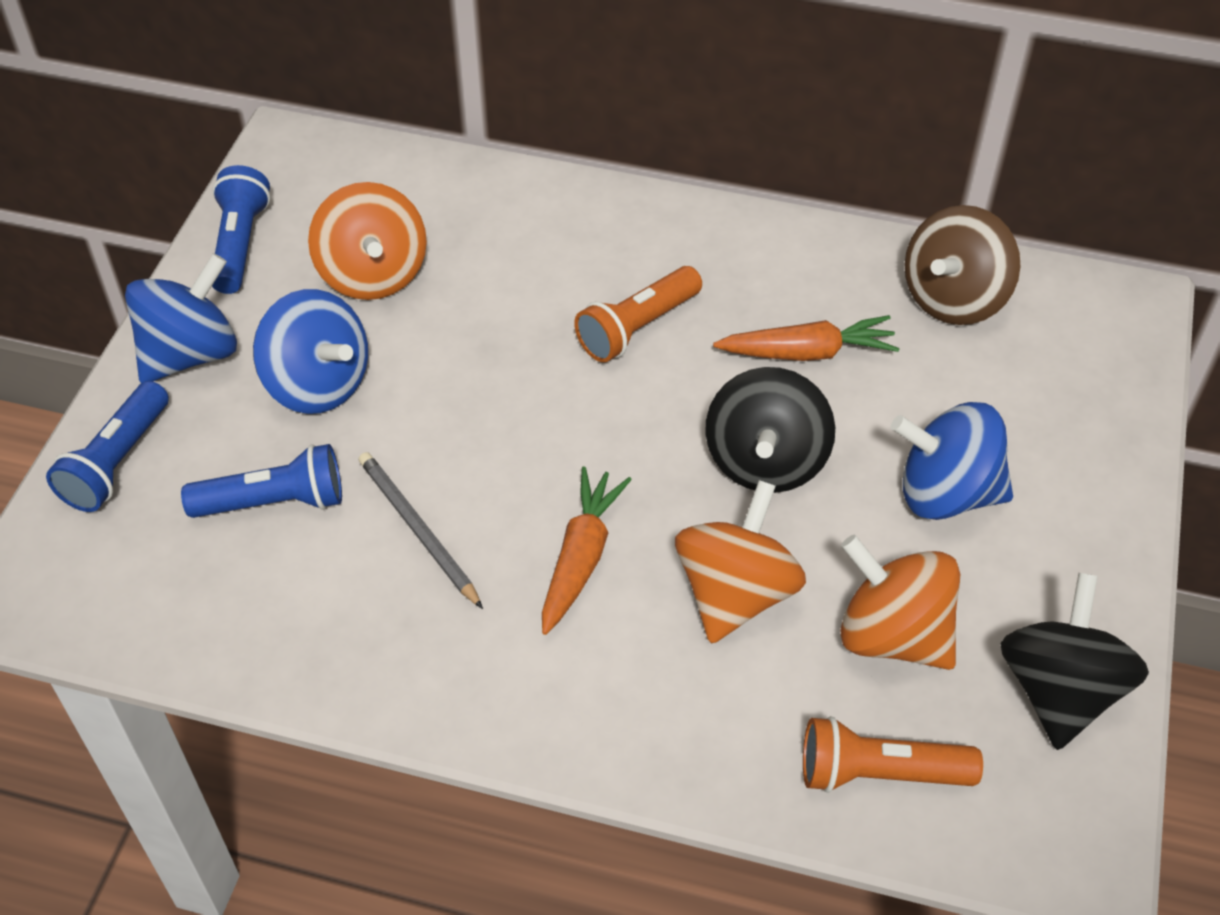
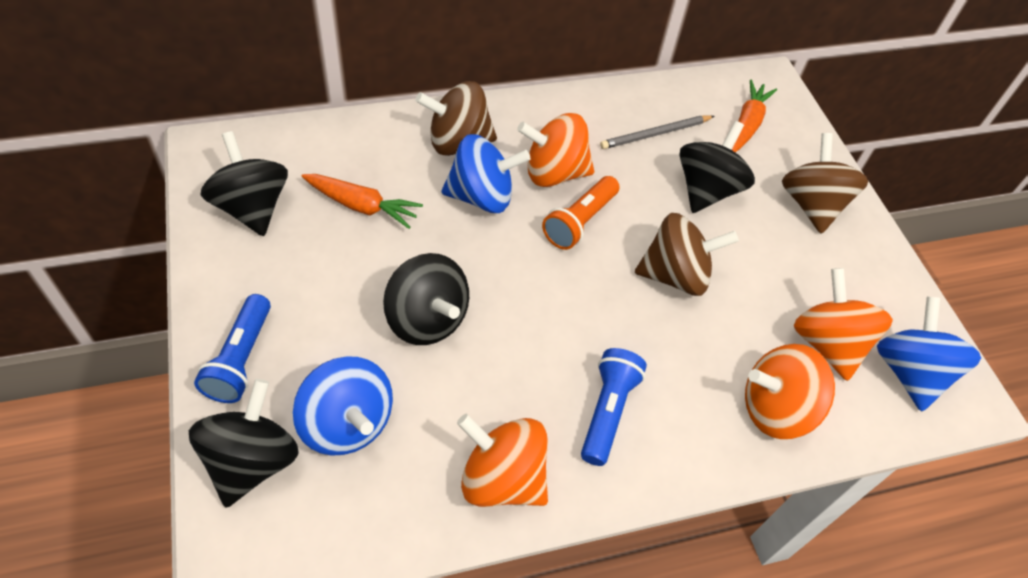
black spinning top: [705,367,835,493] [1000,573,1149,750] = 2 -> [189,379,299,507] [201,131,288,236] [383,253,469,345] [679,121,755,213] = 4
blue flashlight: [46,381,169,512] [181,444,342,518] [212,165,270,294] = 3 -> [194,294,271,403] [581,348,647,466] = 2
brown spinning top: [904,205,1021,325] = 1 -> [416,81,497,156] [635,213,739,296] [782,133,868,234] = 3
orange flashlight: [574,266,702,362] [803,716,983,793] = 2 -> [542,176,619,250] = 1
orange spinning top: [308,182,427,300] [675,480,806,644] [840,535,960,670] = 3 -> [457,414,548,507] [517,113,594,187] [745,344,835,439] [794,268,893,381] = 4

